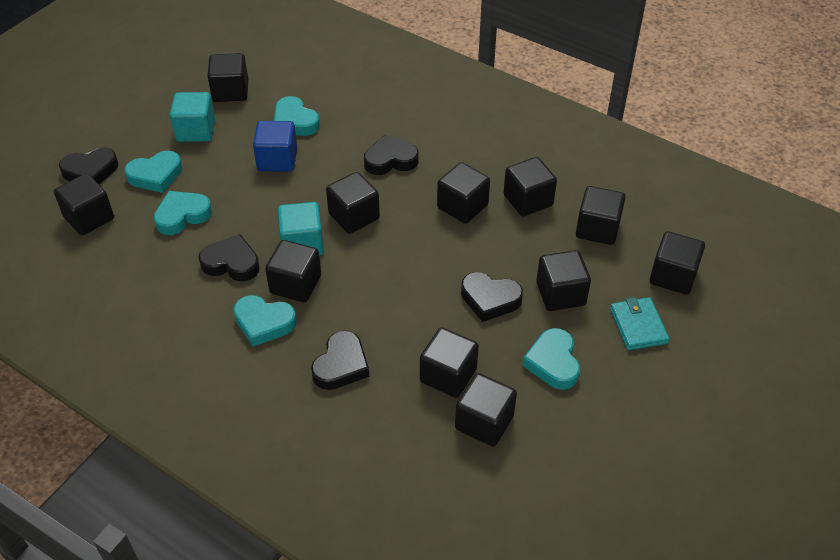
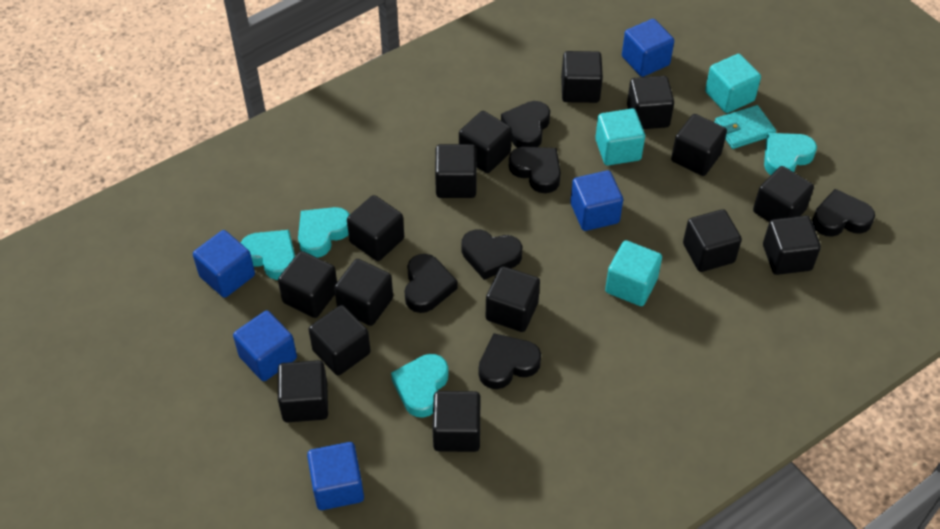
black cube: [54,173,114,236] [207,53,248,102] [265,240,321,303] [326,172,380,234] [420,327,479,398] [437,162,490,224] [455,373,517,447] [504,157,557,217] [536,250,591,311] [576,186,626,245] [650,231,705,295] = 11 -> [278,251,337,318] [278,360,328,422] [309,305,371,376] [334,259,393,326] [347,195,404,261] [432,391,480,452] [435,144,476,198] [459,111,512,173] [486,266,540,332] [561,51,603,103] [627,76,674,129] [671,114,727,176] [683,209,742,272] [753,166,814,222] [763,216,821,275] = 15
black heart: [59,147,118,184] [198,234,260,281] [311,331,369,390] [364,134,419,175] [461,272,523,322] = 5 -> [404,254,458,313] [462,230,522,280] [479,333,541,389] [501,101,550,148] [509,147,561,193] [812,189,875,237] = 6
blue cube: [253,121,297,172] = 1 -> [193,230,255,298] [233,311,297,381] [307,442,364,510] [570,170,623,231] [622,19,674,77] = 5
turquoise cube: [170,92,215,142] [278,202,324,256] = 2 -> [595,109,645,166] [605,240,662,306] [705,54,761,113] = 3
turquoise heart: [125,151,182,193] [154,191,212,235] [233,295,297,347] [274,96,320,136] [522,328,580,390] = 5 -> [241,230,295,280] [298,207,350,258] [391,354,448,418] [764,133,817,175] = 4

